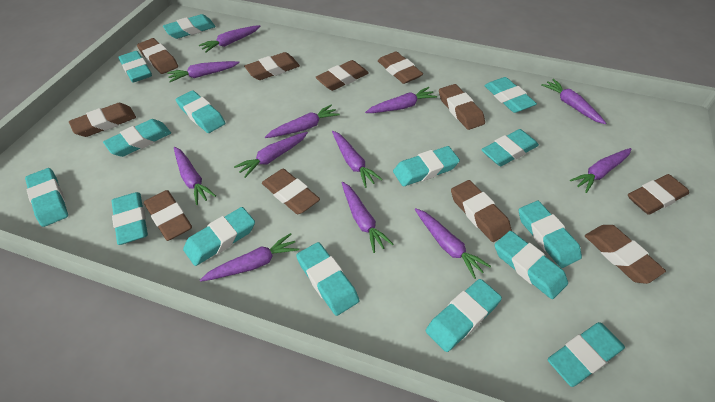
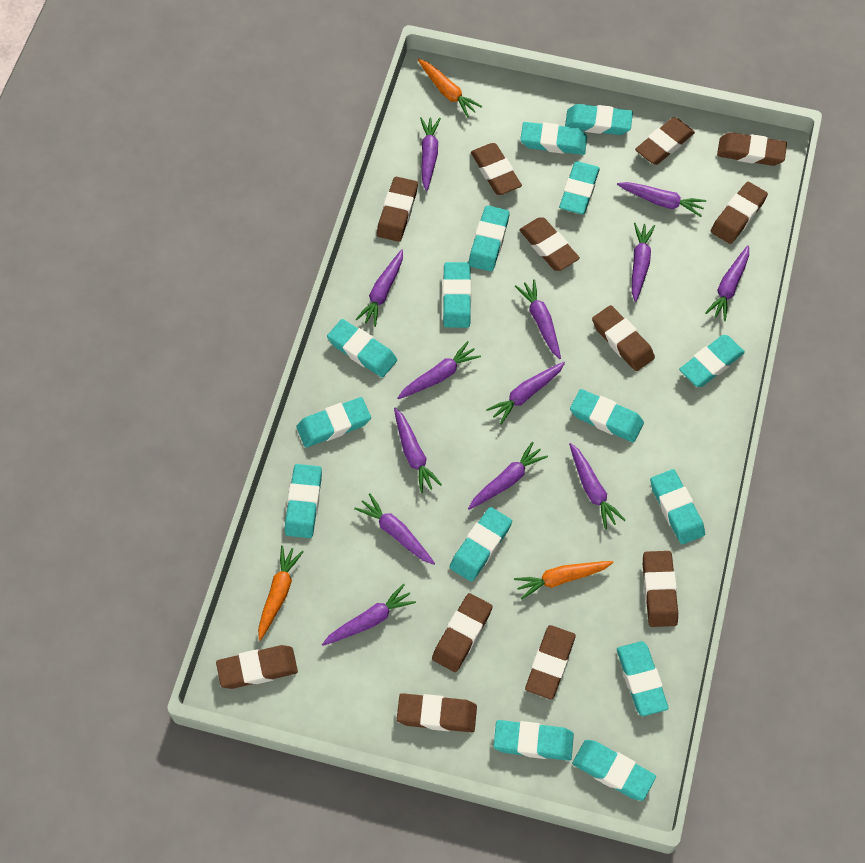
brown eraser: [69,103,136,137] [137,38,178,74] [144,190,192,241] [244,52,300,80] [262,169,320,214] [315,60,369,91] [378,51,423,84] [439,84,485,130] [451,180,512,242] [585,225,666,284] [628,174,689,215] = 11 -> [216,645,298,689] [377,177,418,242] [397,693,477,732] [432,593,492,672] [471,143,522,195] [519,218,580,271] [525,625,576,699] [592,305,655,371] [635,117,695,165] [643,551,678,627] [711,182,768,244] [717,132,787,166] = 12
orange carrot: none = 0 -> [258,545,303,641] [418,59,483,118] [514,561,614,600] = 3
purple carrot: [167,61,240,82] [174,147,216,205] [199,25,261,53] [200,233,299,282] [234,132,308,178] [265,105,340,138] [332,131,383,188] [342,182,393,253] [365,87,437,113] [415,208,491,279] [542,79,606,124] [570,148,631,193] = 12 -> [322,584,416,646] [354,493,435,565] [356,249,403,327] [394,408,442,493] [397,341,481,399] [420,117,441,191] [468,441,548,510] [486,362,565,425] [515,279,561,359] [569,443,625,529] [617,182,706,217] [632,223,655,302] [705,245,749,321] = 13

